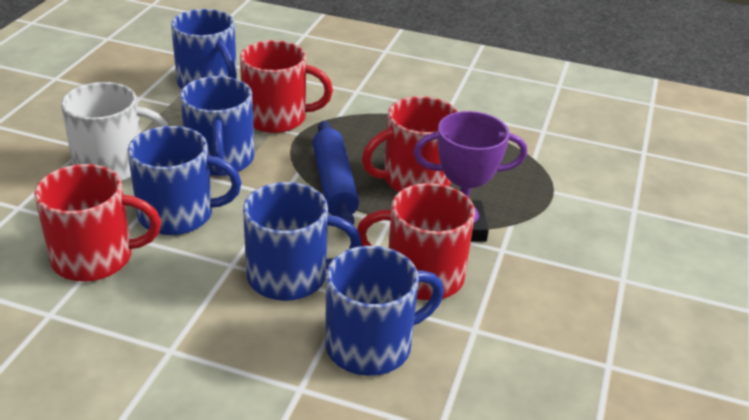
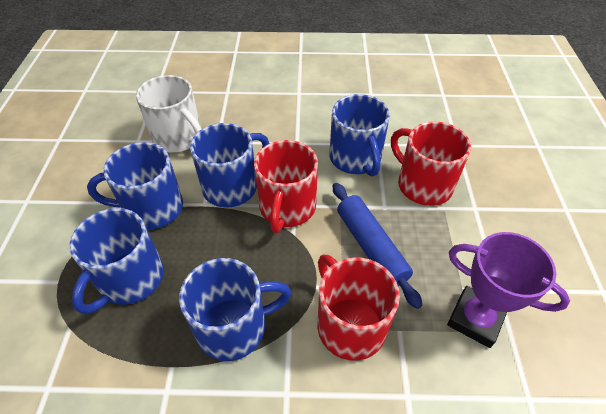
red mug: [34,164,161,282] [240,40,333,133] [357,183,475,300] [362,96,458,192] = 4 -> [254,140,318,233] [317,255,400,361] [391,121,471,206] = 3

